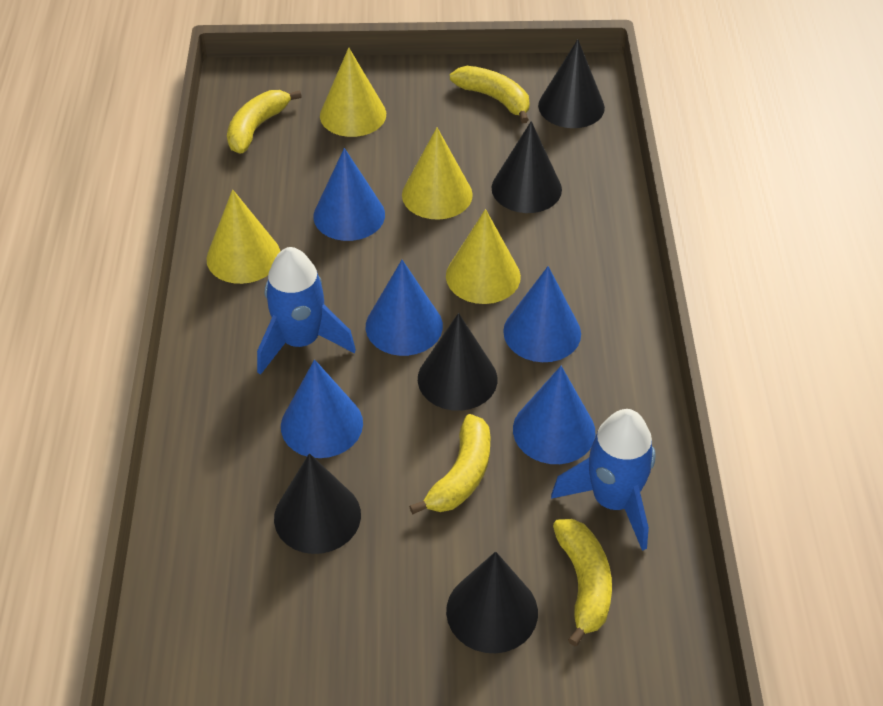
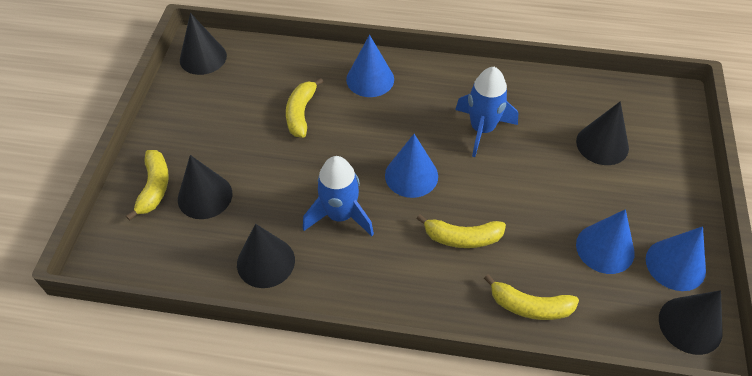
blue cone: [281,359,363,458] [313,148,385,241] [366,260,443,356] [503,266,581,362] [513,366,596,464] = 5 -> [346,35,394,97] [385,134,438,198] [576,209,635,274] [646,226,706,291] = 4
yellow cone: [206,189,280,284] [320,47,386,137] [402,128,473,220] [446,209,521,304] = 4 -> none = 0

